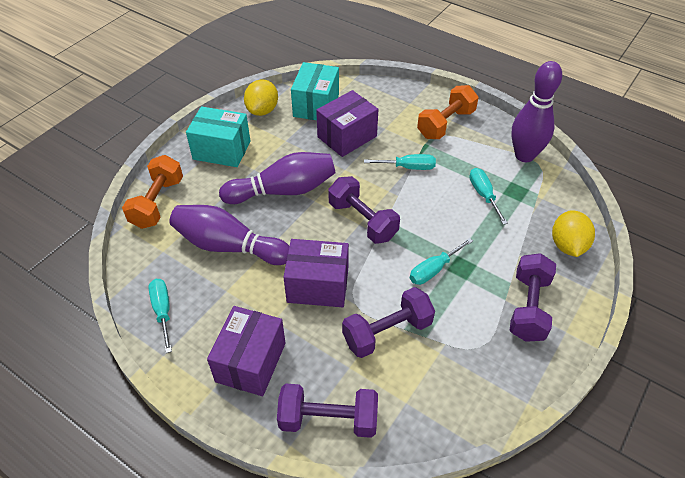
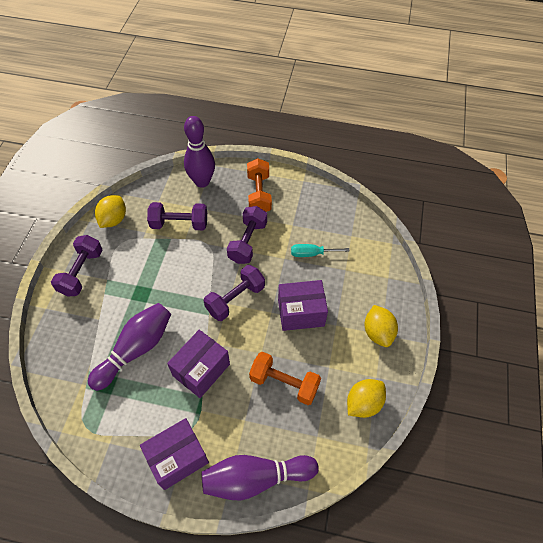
turquoise box: [186,106,250,167] [291,62,339,120] = 2 -> none = 0
turquoise screwdriver: [148,279,172,353] [364,154,436,170] [410,238,473,285] [469,168,508,225] = 4 -> [291,244,350,257] = 1
yellow lemon: [244,79,278,116] [552,210,595,257] = 2 -> [95,195,126,228] [347,379,386,418] [365,305,398,347] = 3

